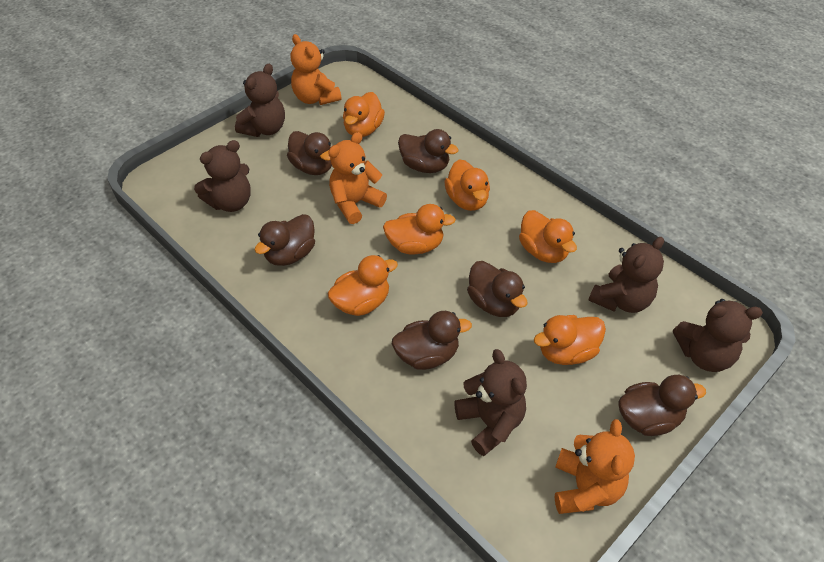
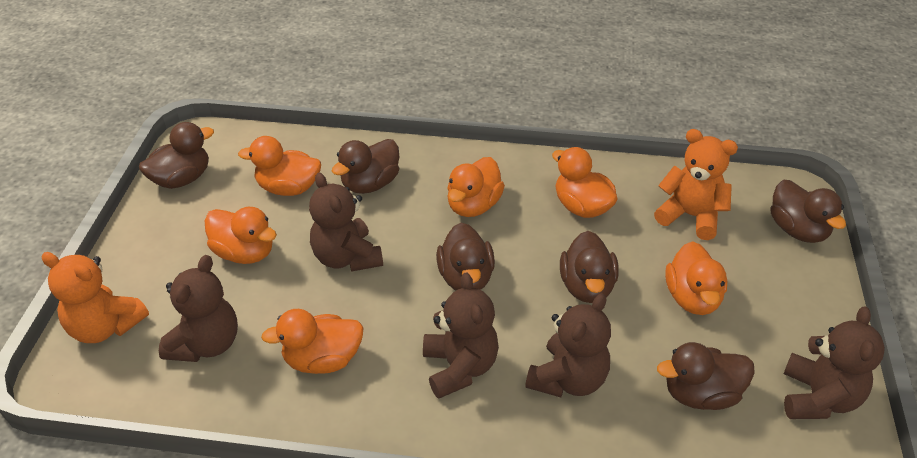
orange teddy bear: [291,34,342,105] [328,132,387,224] [555,419,635,514] = 3 -> [41,252,149,343] [654,129,738,240] = 2

